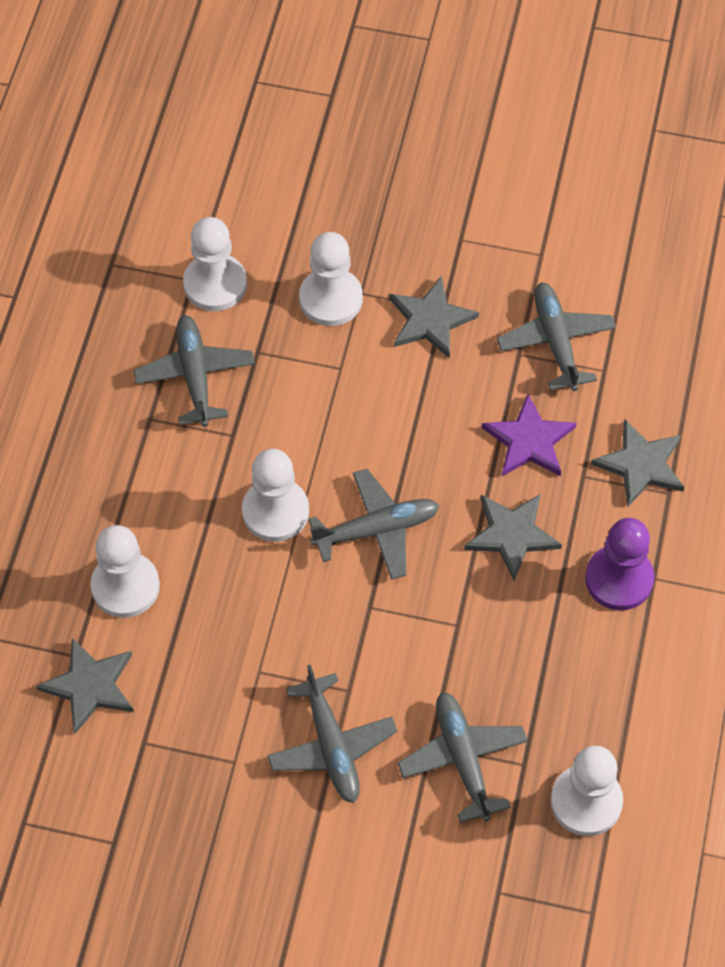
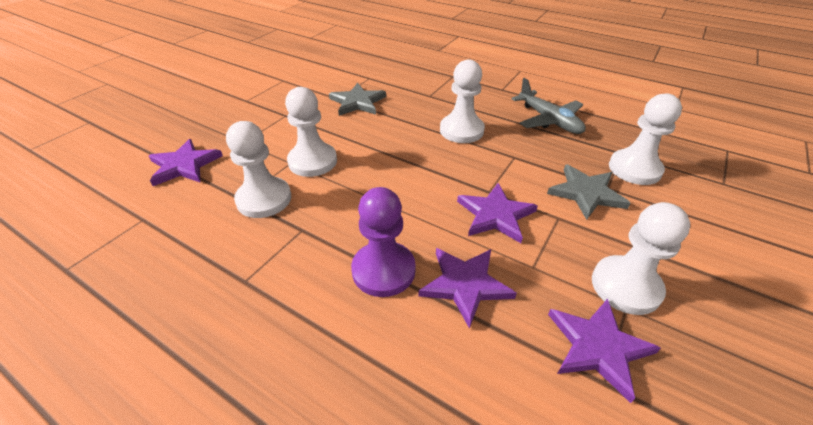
grey plane: [133,315,255,427] [267,665,397,803] [308,469,439,580] [398,692,528,823] [497,283,616,391] = 5 -> [511,78,586,134] = 1
grey star: [36,638,134,734] [389,276,479,359] [464,494,562,580] [591,419,684,506] = 4 -> [329,83,386,116] [547,164,631,220] = 2
purple star: [482,394,577,476] = 1 -> [149,139,223,186] [419,248,517,328] [457,183,538,243] [548,299,661,403] = 4

